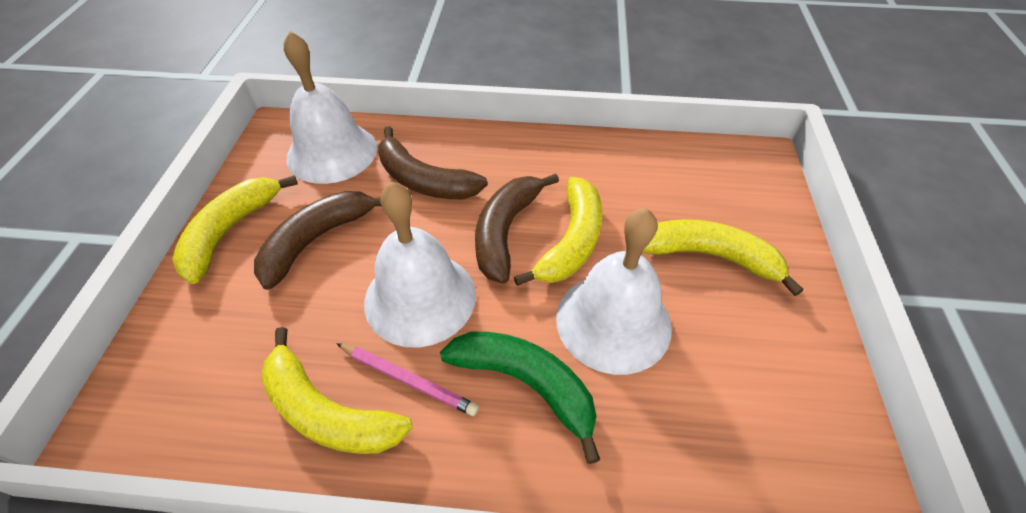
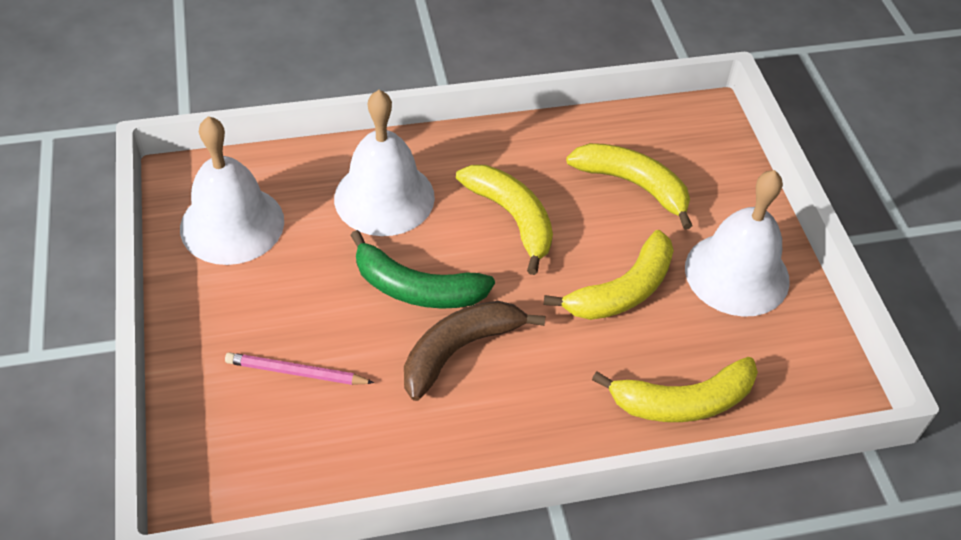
brown banana: [254,191,381,290] [378,126,488,199] [475,174,559,284] = 3 -> [404,301,545,401] = 1

